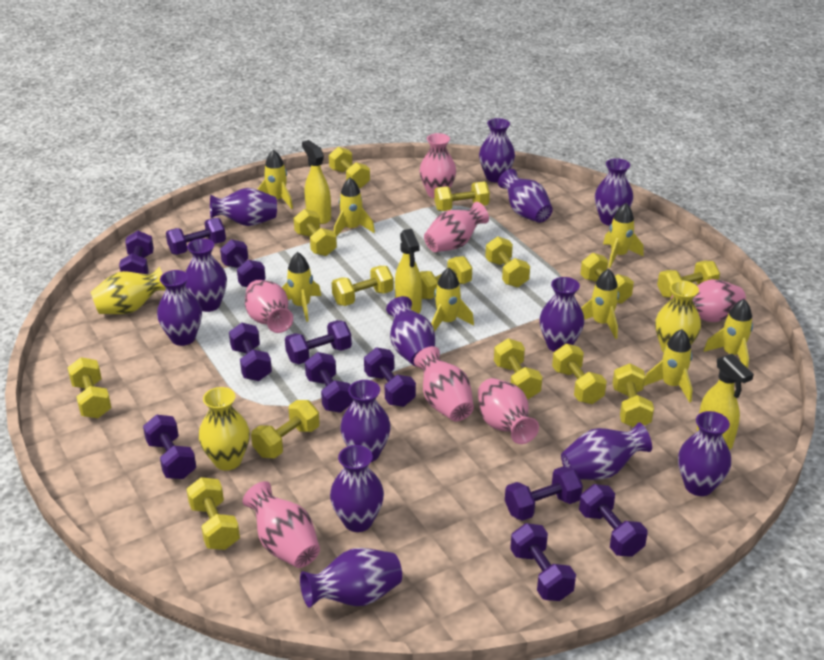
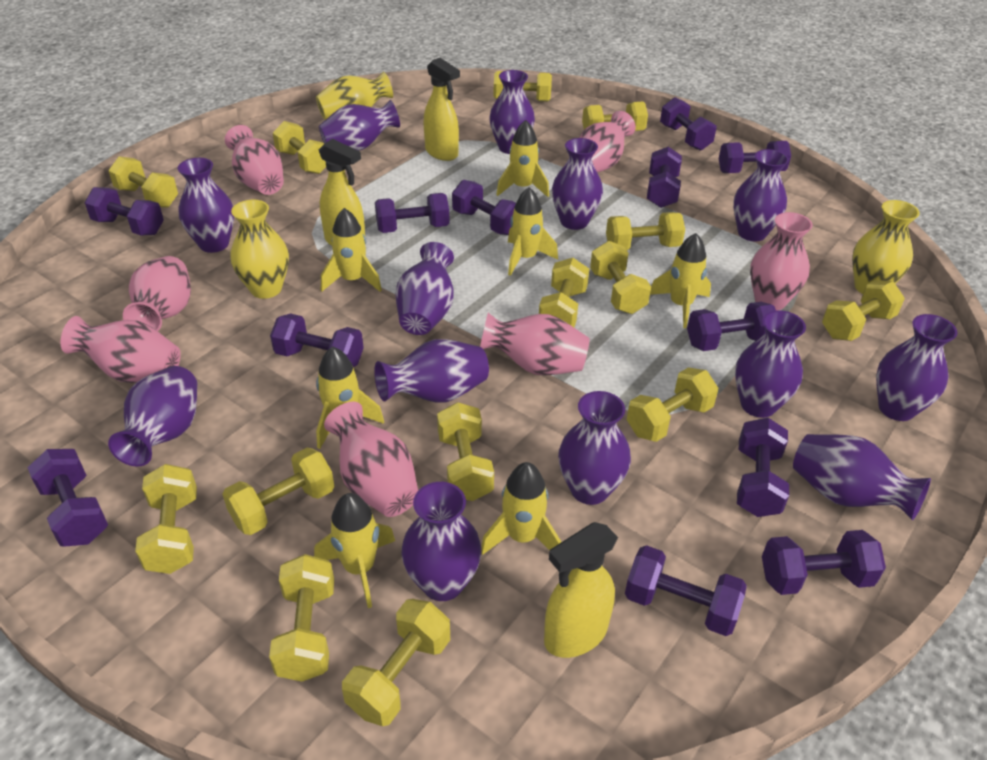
purple dumbbell: [119,231,154,274] [143,415,196,479] [166,218,226,255] [220,239,266,287] [229,323,272,381] [285,320,352,364] [305,352,353,413] [364,347,416,407] [505,466,583,521] [510,523,576,601] [579,484,648,557] = 11 -> [28,449,108,547] [84,187,164,235] [270,314,364,367] [375,193,450,233] [452,180,516,235] [625,545,747,636] [647,147,682,208] [660,97,717,151] [687,302,776,351] [719,141,791,173] [737,418,789,517] [762,530,886,595] = 12
yellow rocket: [257,150,293,209] [282,252,321,322] [334,177,375,236] [431,268,474,332] [581,269,619,339] [603,203,644,268] [644,329,692,403] [703,299,753,368] = 8 -> [314,493,395,608] [316,347,384,449] [321,208,382,292] [481,462,561,555] [496,120,549,197] [508,187,558,276] [650,233,711,328] = 7

